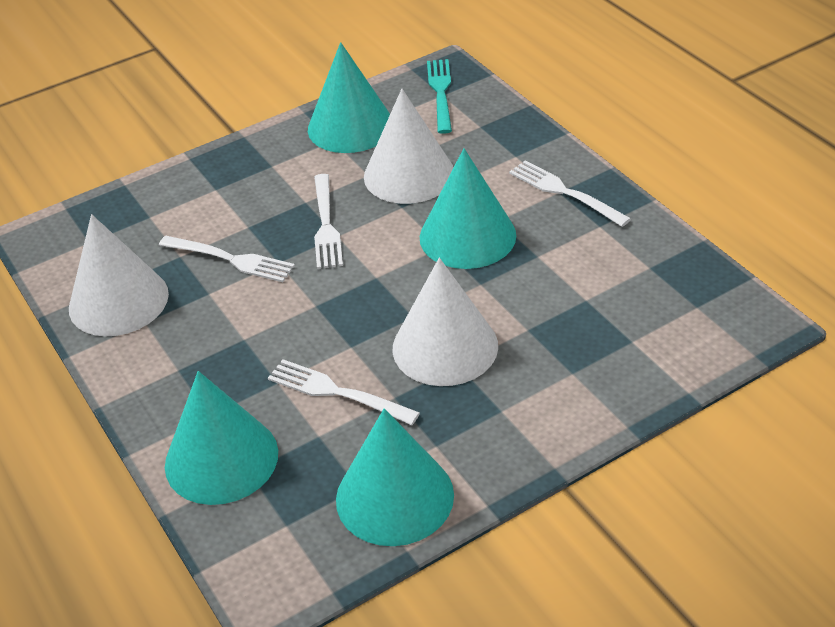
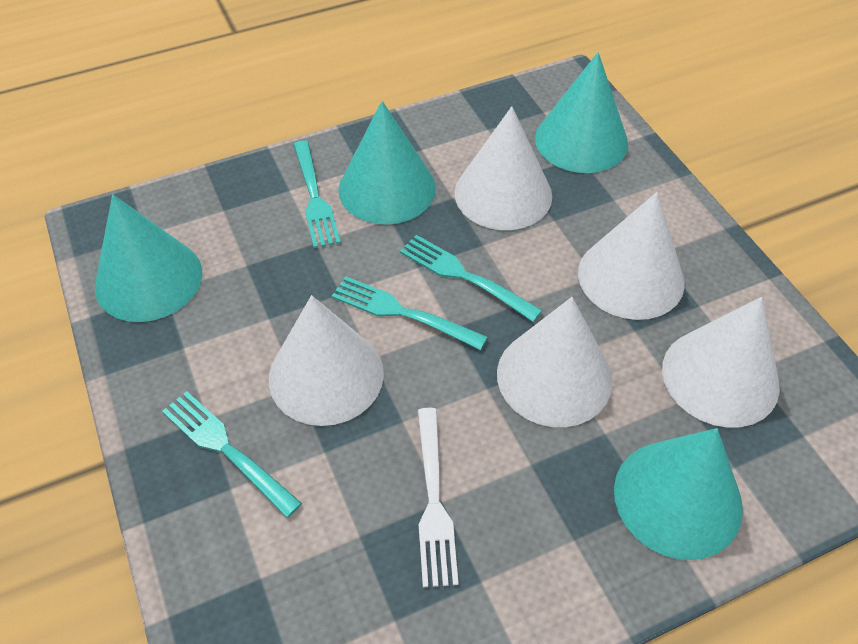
turquoise fork: [427,59,452,134] = 1 -> [162,391,302,518] [293,140,341,248] [332,276,488,350] [400,235,543,322] = 4
white cone: [69,214,169,336] [364,89,454,204] [393,258,498,386] = 3 -> [269,295,384,426] [455,106,552,230] [497,297,613,427] [578,192,685,320] [662,297,780,428] = 5
white fork: [159,236,295,282] [268,359,420,425] [314,174,343,269] [509,160,631,227] = 4 -> [417,408,459,587] = 1

